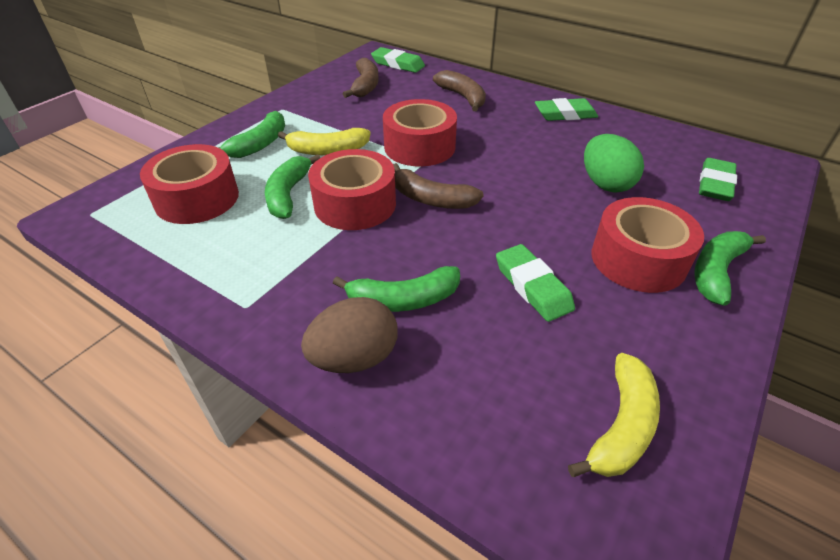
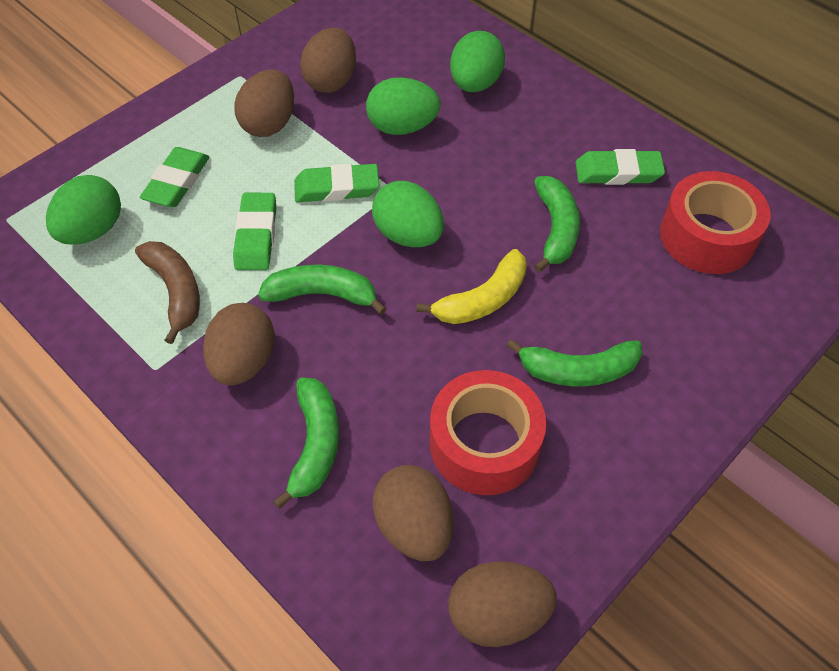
brown banana: [343,58,379,98] [393,163,484,209] [433,70,486,111] = 3 -> [135,241,200,344] = 1
brown egg: [301,297,398,373] = 1 -> [203,303,275,386] [234,70,294,137] [300,28,356,93] [372,465,454,561] [448,561,557,647] = 5
green egg: [584,134,644,193] = 1 -> [46,175,121,245] [366,77,441,135] [372,181,444,247] [450,31,505,92] = 4
red tape: [140,144,239,224] [308,149,396,230] [383,99,457,166] [591,197,704,293] = 4 -> [430,370,546,495] [660,171,771,274] = 2
yellow banana: [278,128,371,155] [568,353,660,477] = 2 -> [416,249,527,324] = 1

